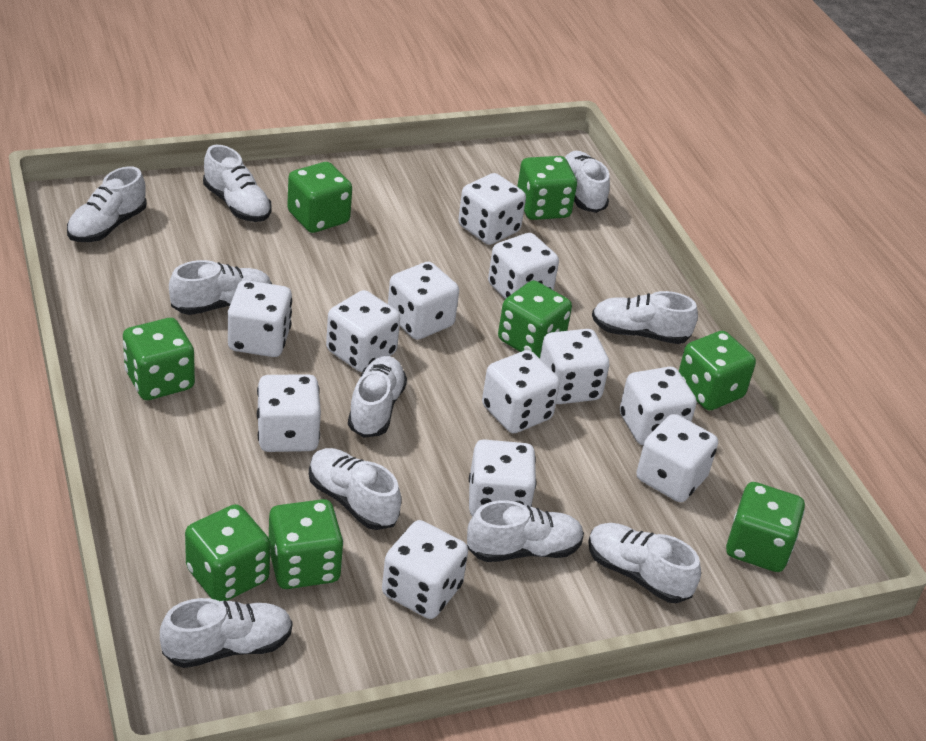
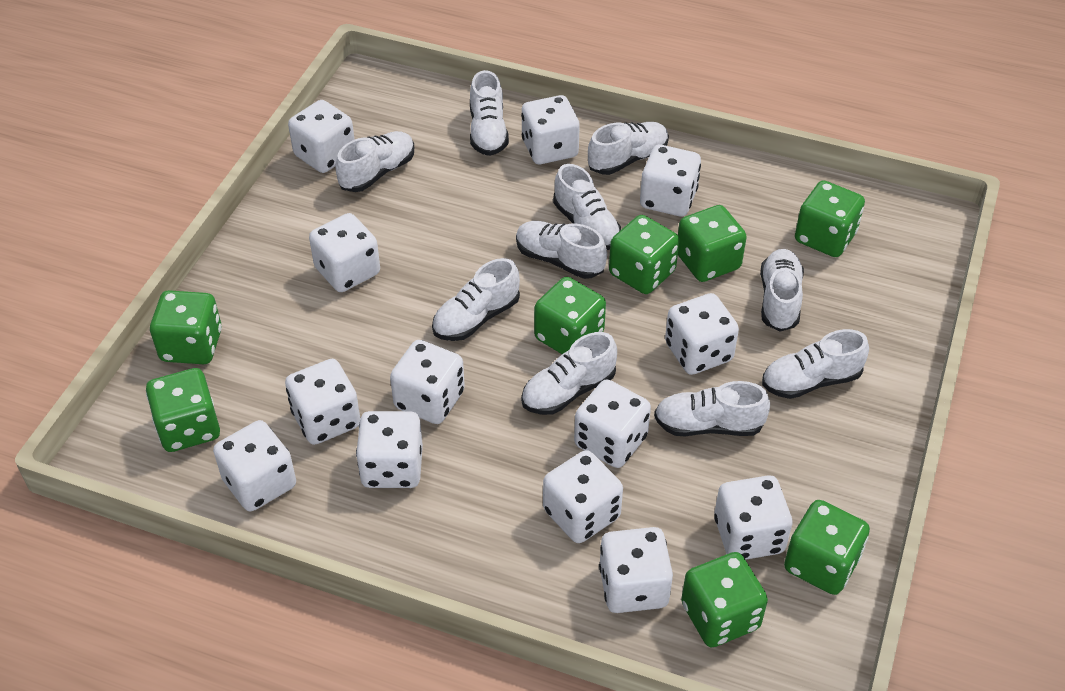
white dice: [228,280,292,357] [257,374,321,452] [326,290,400,372] [382,520,468,619] [388,262,459,340] [458,173,526,245] [469,439,536,516] [482,350,560,434] [488,233,559,299] [540,329,609,404] [620,367,697,445] [636,414,718,502] = 12 -> [213,420,296,511] [285,359,360,445] [288,100,355,173] [309,213,380,292] [356,411,423,488] [390,340,465,424] [521,95,580,164] [543,450,623,543] [574,379,651,468] [599,527,673,613] [640,145,701,216] [665,293,739,375] [714,475,792,560] = 13

